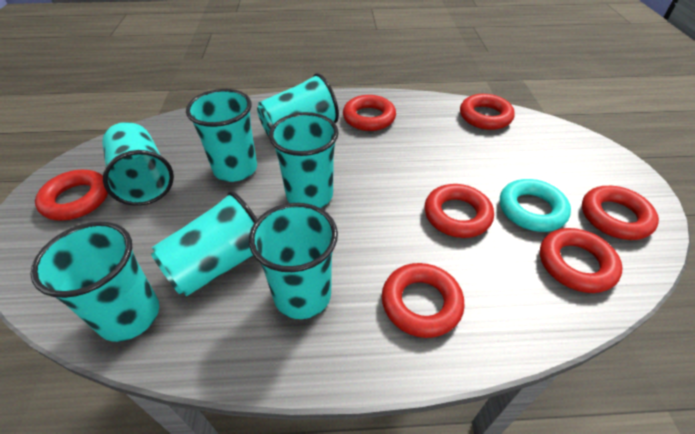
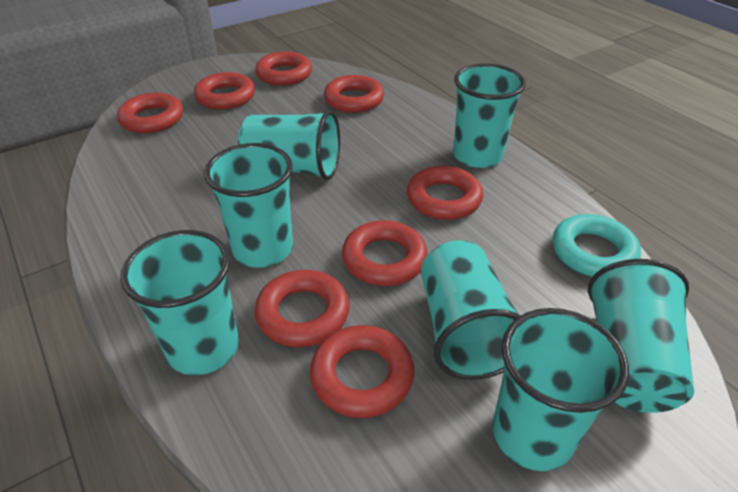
red ring: [35,170,108,221] [343,95,396,131] [382,263,465,338] [424,184,494,238] [460,94,515,130] [540,228,623,293] [582,186,659,240] = 7 -> [117,93,183,133] [194,72,255,110] [255,52,312,86] [255,270,349,347] [310,325,414,418] [324,75,384,113] [342,220,428,286] [407,166,483,220] = 8

